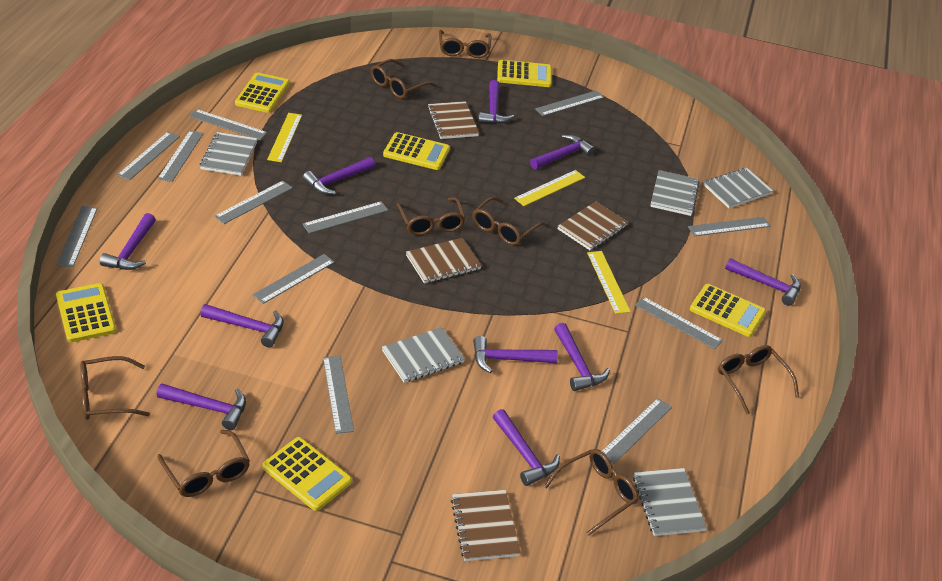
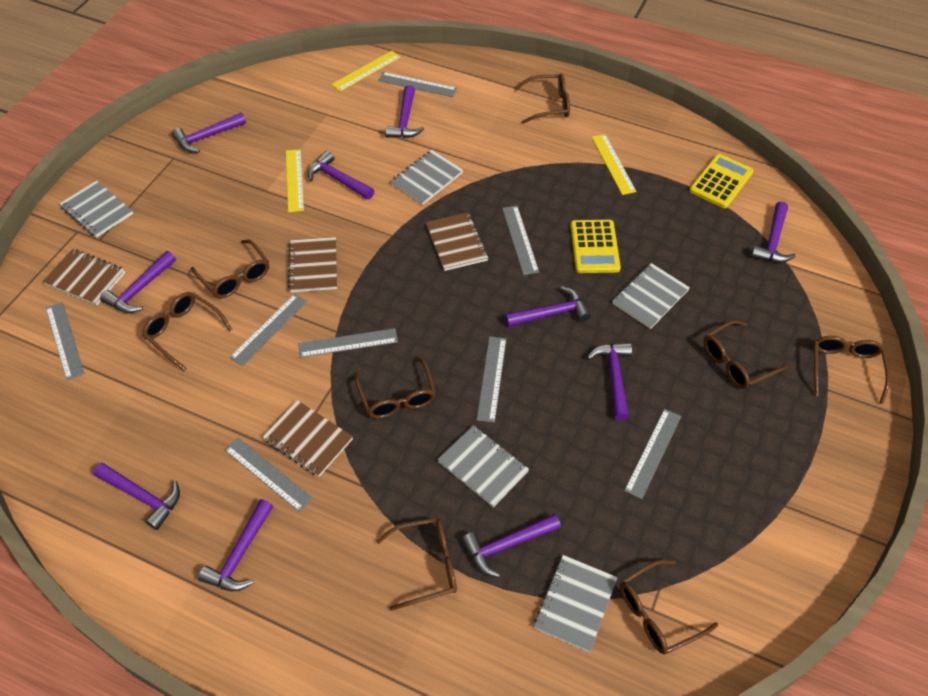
grey ruler: [56,206,98,267] [117,132,180,180] [158,130,204,182] [189,109,267,140] [214,181,293,224] [253,254,335,304] [303,201,388,233] [323,356,354,434] [535,90,604,116] [602,398,672,464] [635,297,723,349] [688,217,770,236] = 12 -> [46,302,85,380] [225,437,313,512] [229,294,307,366] [298,328,398,358] [378,72,457,97] [477,337,506,423] [502,206,539,275] [624,409,681,499] = 8
yellow calculator: [56,283,116,342] [235,72,290,113] [262,437,352,511] [383,132,450,170] [497,60,552,87] [690,284,766,337] = 6 -> [570,220,621,273] [689,154,754,208] = 2

